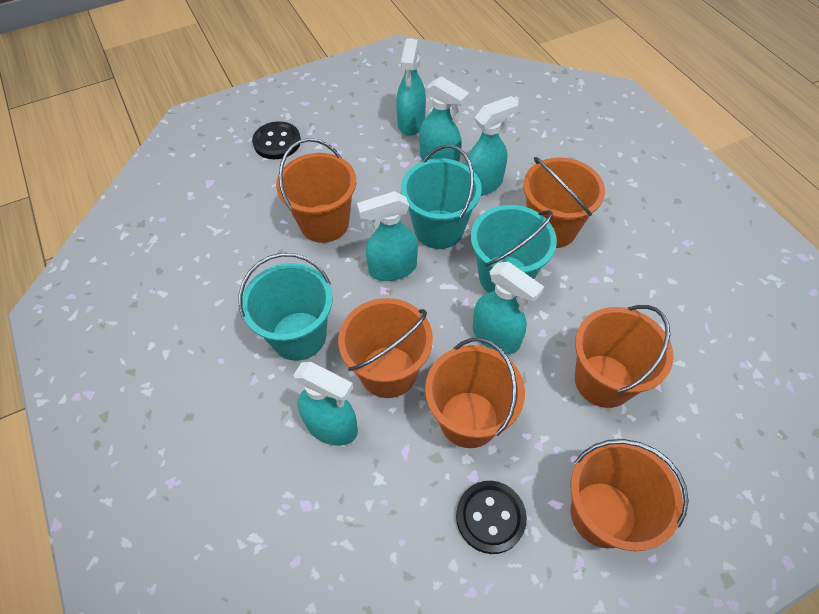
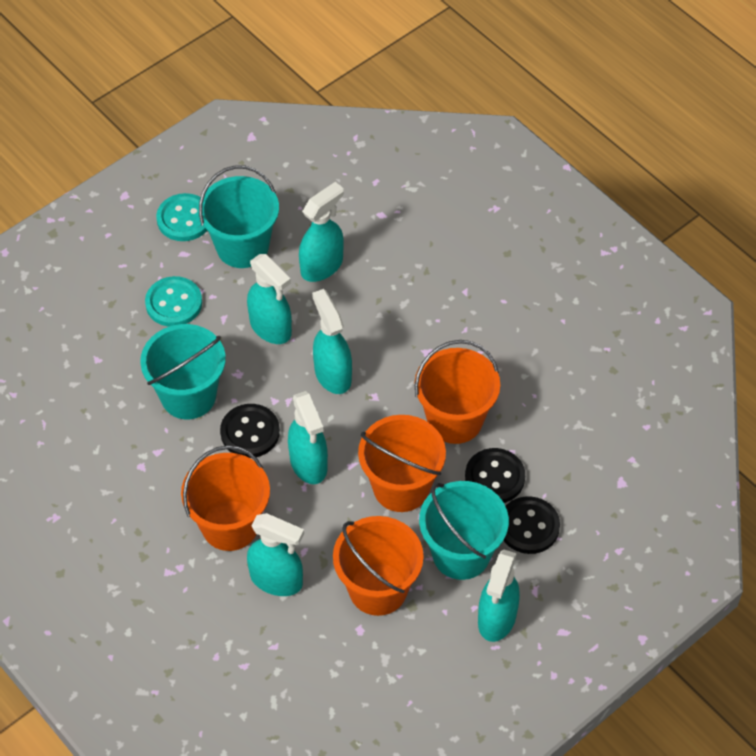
black button: [252,121,301,159] [456,481,527,554] = 2 -> [220,404,280,458] [465,448,525,503] [504,496,560,554] = 3
orange bucket: [276,138,356,243] [338,298,433,398] [425,338,525,448] [523,157,605,248] [571,439,689,551] [575,305,673,408] = 6 -> [181,445,270,551] [333,516,424,616] [358,415,446,512] [415,340,500,444] = 4
turquoise button: none = 0 -> [145,276,202,327] [156,193,207,241] = 2

